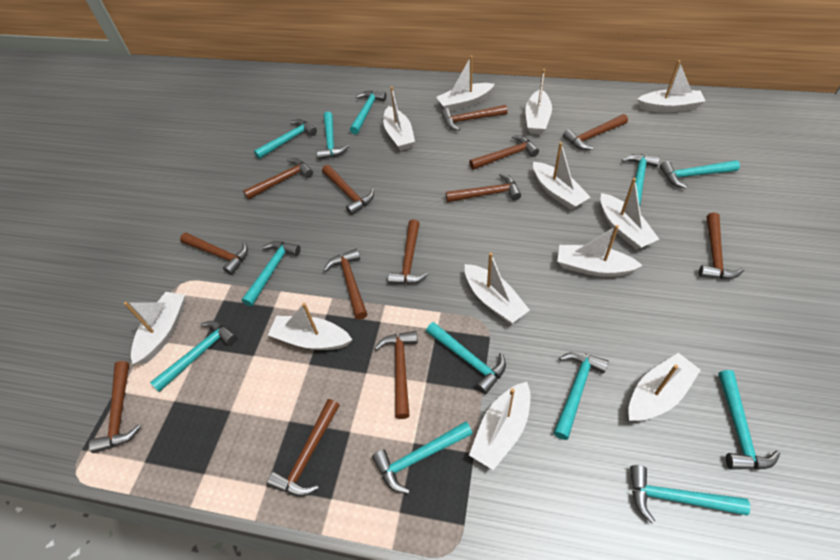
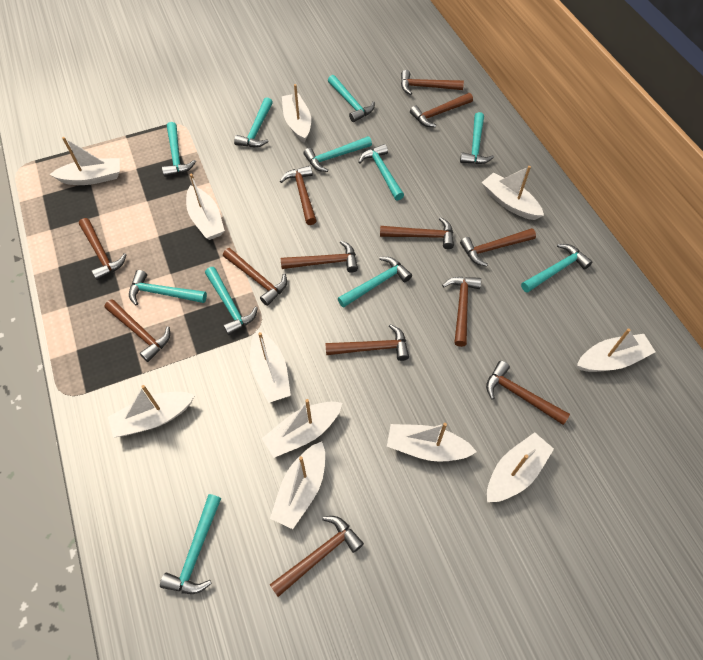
turquoise hammer: [150,321,237,392] [242,241,301,306] [254,119,317,159] [317,111,349,160] [350,91,387,134] [372,421,473,494] [426,322,506,394] [554,352,609,440] [622,154,660,206] [630,465,750,523] [660,160,740,189] [718,370,780,470] = 12 -> [129,270,207,305] [160,494,221,594] [162,122,196,177] [205,267,258,335] [234,97,273,147] [303,136,372,172] [328,75,375,122] [338,257,412,308] [358,144,404,201] [460,112,494,164] [521,244,592,293] = 11
white boat: [124,292,185,364] [268,303,352,350] [383,86,415,151] [436,56,495,111] [465,253,530,323] [469,382,530,470] [525,69,552,134] [533,142,591,210] [557,225,643,277] [600,178,659,250] [628,353,701,421] [637,60,706,113] = 12 -> [50,137,120,185] [108,385,195,438] [186,174,225,240] [250,330,291,403] [262,399,342,458] [270,441,325,529] [282,84,311,143] [387,423,477,462] [481,166,544,220] [487,432,554,502] [577,329,655,372] = 11

